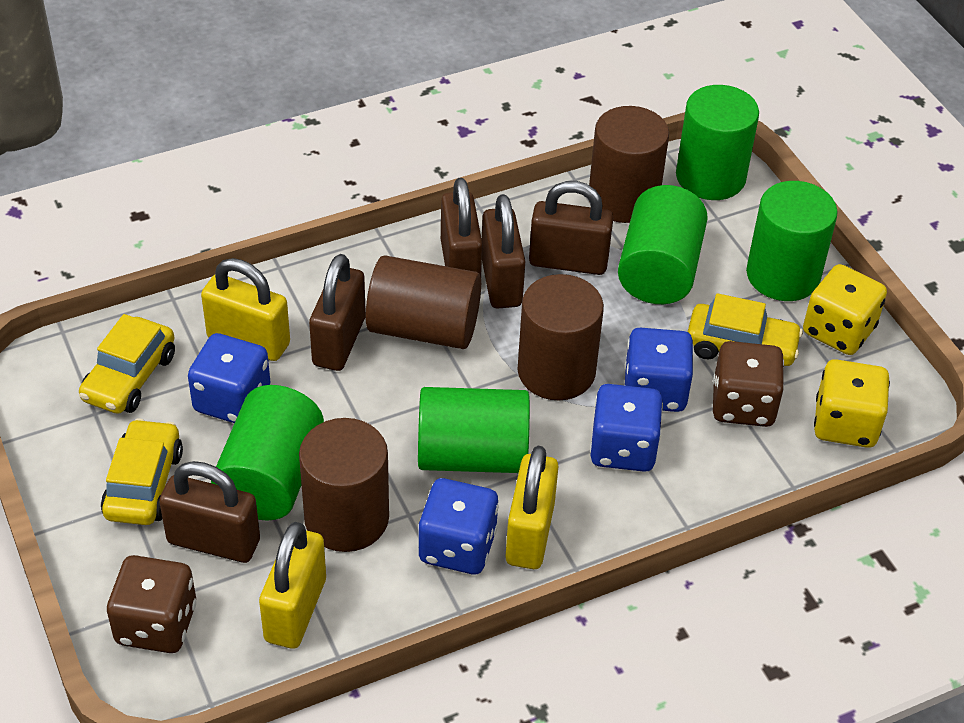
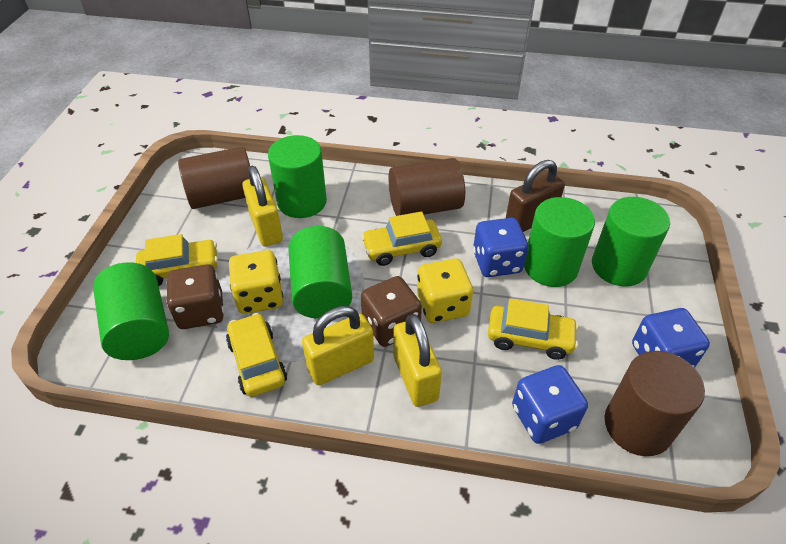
blue dice: [188,333,270,423] [418,478,499,574] [590,384,663,472] [625,328,694,412] = 4 -> [473,218,528,277] [512,365,588,444] [632,308,710,368] = 3
brown cylinder: [299,418,389,552] [365,255,481,349] [517,274,604,400] [589,106,669,223] = 4 -> [178,147,250,209] [388,158,465,216] [605,351,705,456] = 3
brown padlock: [159,461,260,563] [309,254,366,371] [441,178,483,276] [482,194,525,309] [529,181,613,275] = 5 -> [506,160,565,232] = 1
yellow car: [79,314,175,414] [101,418,183,525] [688,293,803,366] = 3 -> [136,234,218,286] [226,313,287,397] [361,211,442,266] [488,298,579,360] = 4

